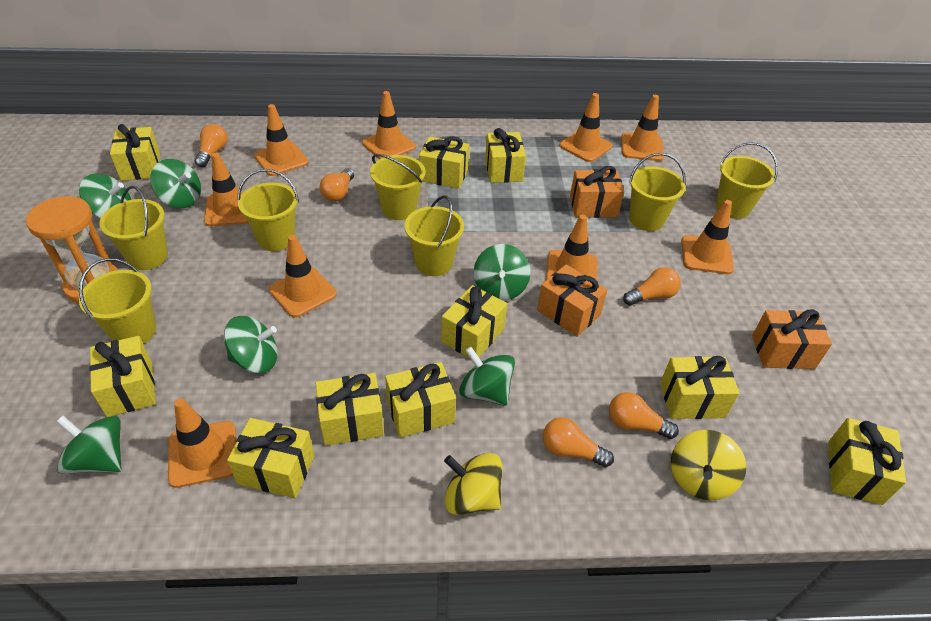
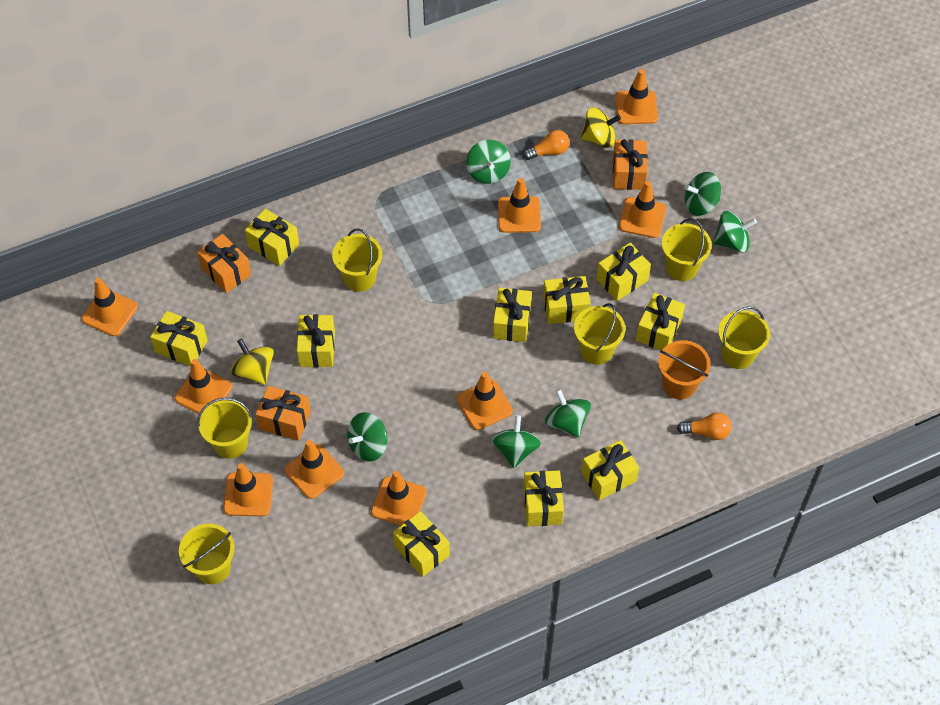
orange bucket: none = 0 -> [658,340,710,399] = 1
orange hourglass: [26,196,118,304] = 1 -> none = 0
orange light bulb: [195,124,228,167] [320,168,354,202] [543,417,614,467] [609,392,679,439] [623,267,681,306] = 5 -> [523,130,569,160] [677,412,732,440] = 2
yellow bucket: [79,258,156,344] [99,186,168,270] [237,169,299,251] [370,154,425,220] [405,196,464,276] [629,153,686,231] [716,142,778,219] = 7 -> [179,524,234,584] [197,398,253,459] [332,228,382,292] [574,303,625,365] [662,218,712,281] [718,306,770,369] = 6

